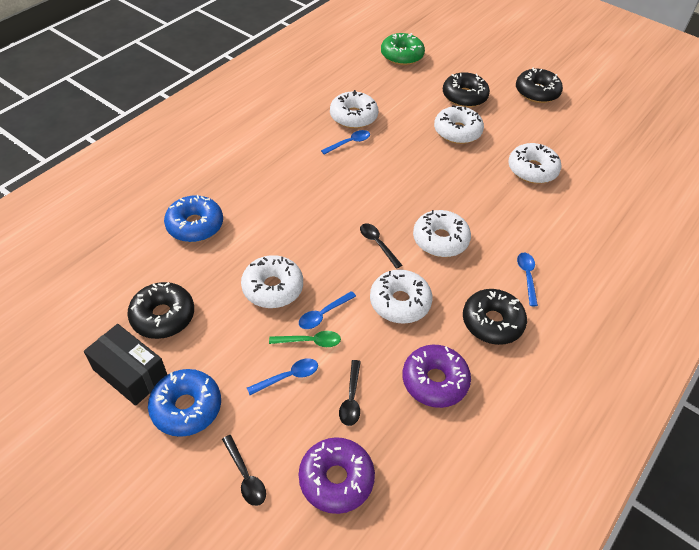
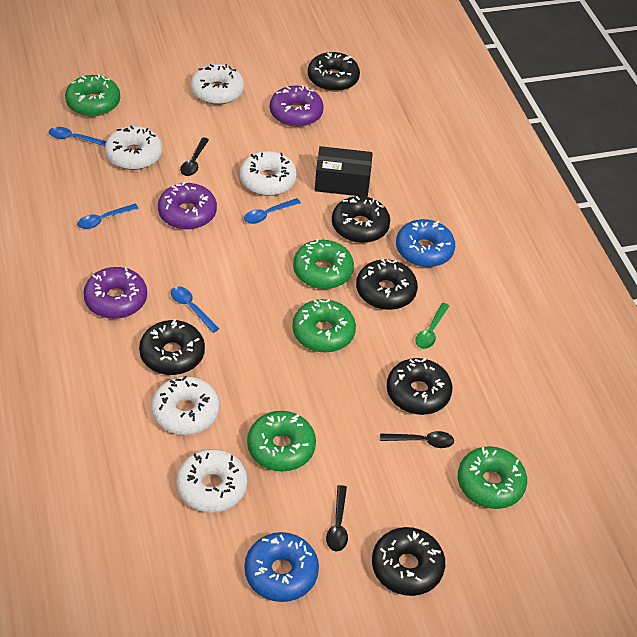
black donut: [127,282,194,339] [443,72,490,108] [463,289,527,345] [516,67,563,103] = 4 -> [139,319,205,375] [308,52,360,92] [332,196,390,243] [356,259,418,310] [372,527,445,596] [387,358,452,415] = 6
green donut: [381,33,425,65] = 1 -> [65,74,120,117] [247,411,316,471] [292,299,356,353] [293,239,354,289] [458,446,527,509] = 5
purple donut: [299,437,375,514] [402,345,471,408] = 2 -> [83,267,147,319] [158,182,217,230] [270,85,324,127] = 3
white donut: [241,255,303,308] [330,90,378,128] [370,269,432,324] [413,210,471,257] [434,105,484,144] [508,143,561,184] = 6 -> [105,126,162,170] [151,376,219,435] [176,449,247,513] [191,64,244,105] [240,151,297,196] = 5

